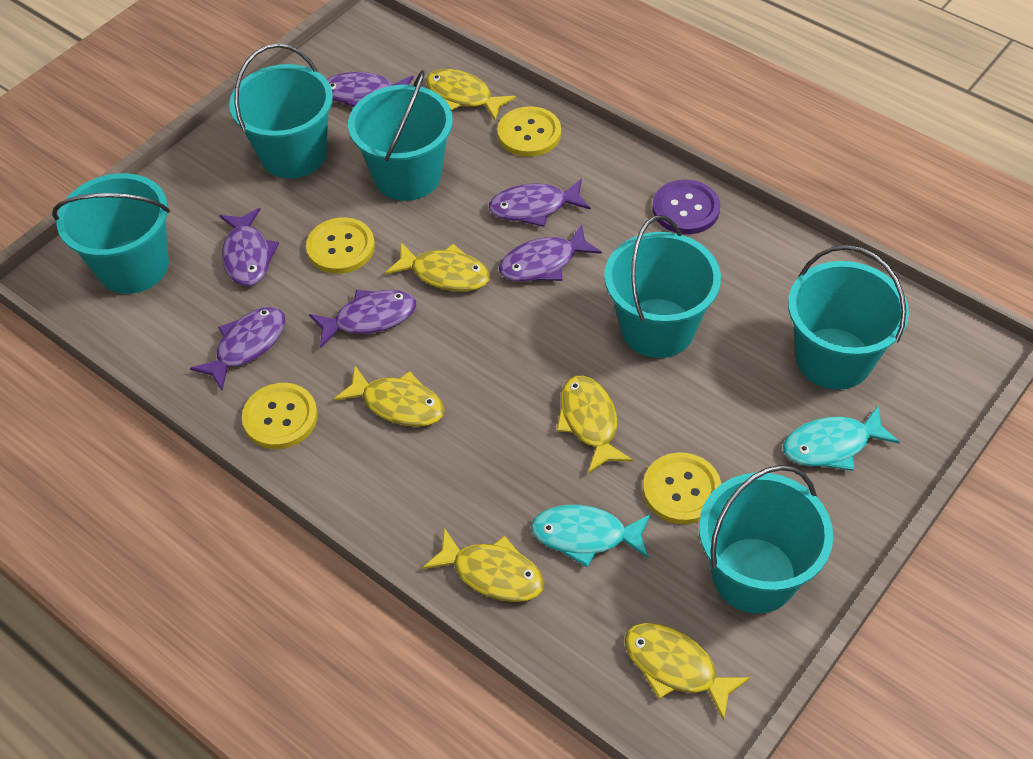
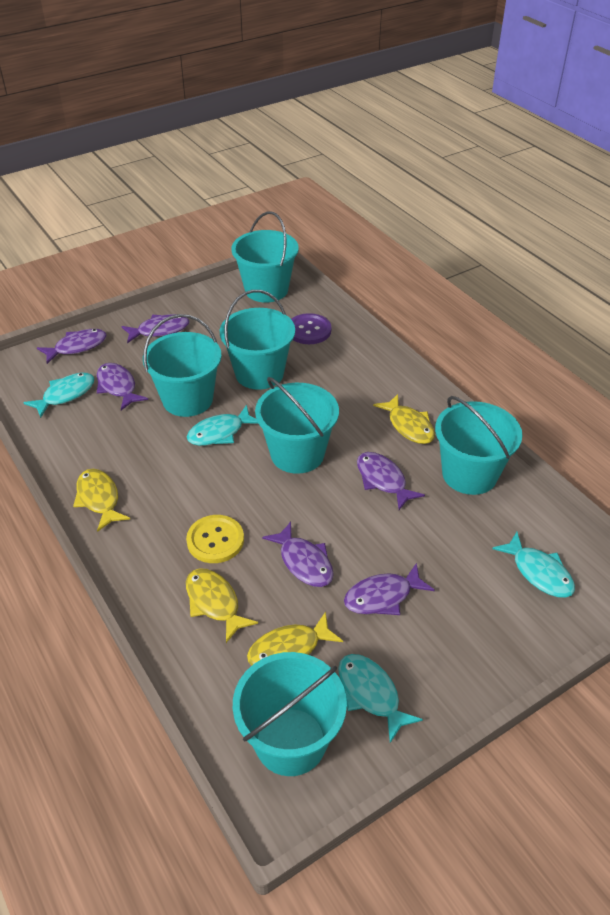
turquoise fish: [531,505,651,567] [783,405,900,471] = 2 -> [23,372,95,418] [187,405,258,446] [338,654,423,743] [492,532,575,598] = 4
yellow button: [242,383,318,449] [306,217,375,274] [497,106,561,157] [643,452,722,524] = 4 -> [186,515,244,563] = 1
yellow fish: [334,366,445,427] [385,242,490,291] [422,528,544,602] [426,69,516,121] [556,376,633,473] [624,623,750,721] = 6 -> [73,469,130,532] [186,568,258,643] [247,612,343,665] [373,394,435,444] = 4

